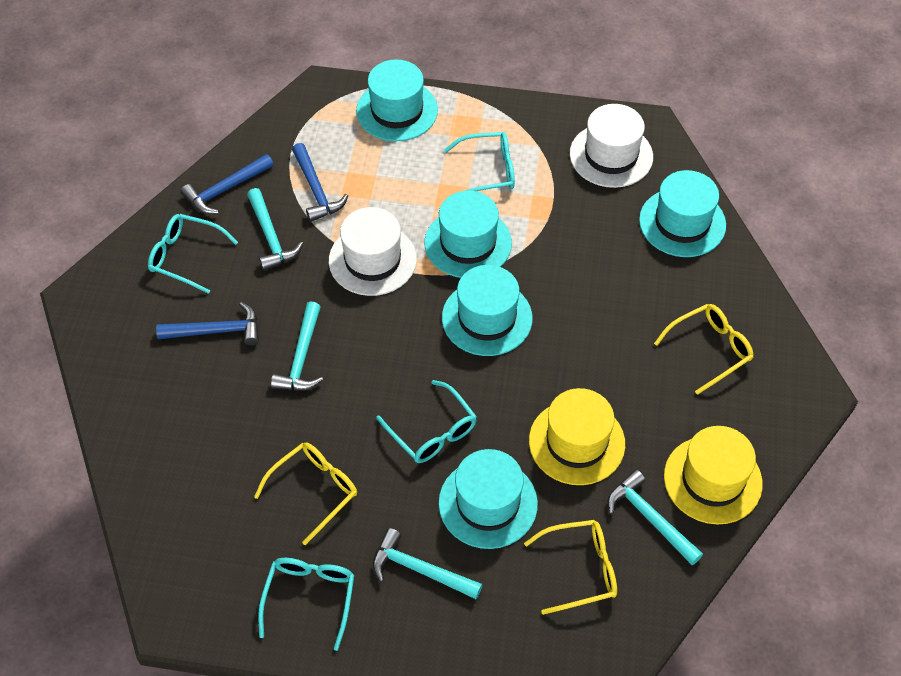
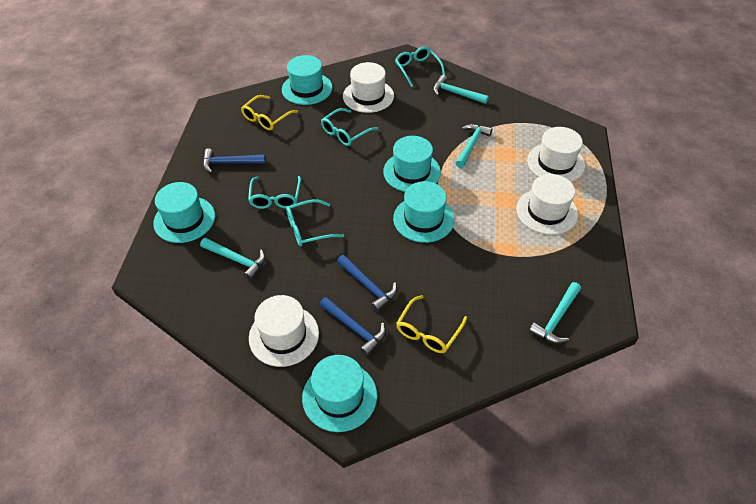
white hat: [329,207,417,296] [570,104,653,188] = 2 -> [249,295,319,367] [343,62,394,113] [516,174,578,235] [527,127,585,182] = 4
yellow glasses: [254,443,357,545] [524,520,617,615] [654,304,754,395] = 3 -> [241,95,298,130] [396,295,467,353] = 2
yellow hat: [529,388,625,485] [664,426,763,525] = 2 -> none = 0

